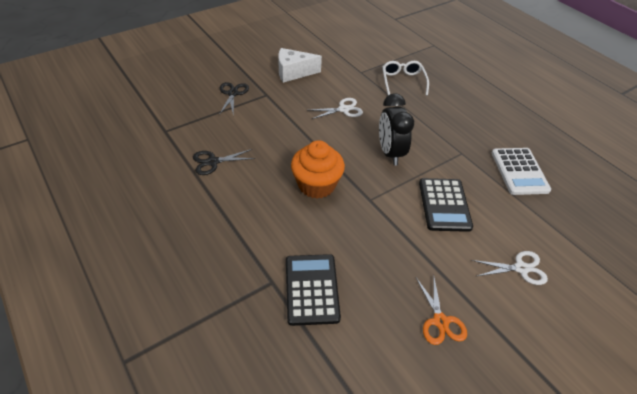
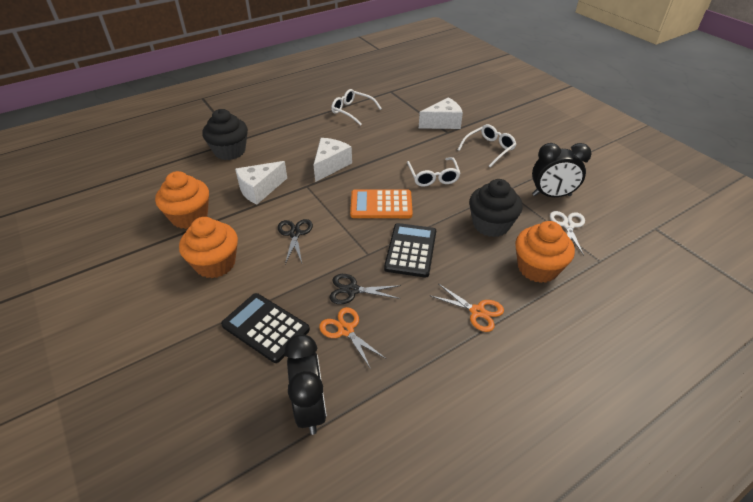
black clock: [379,93,414,166] = 1 -> [284,334,327,435] [532,143,592,197] = 2
black cupcake: none = 0 -> [202,109,248,160] [469,179,523,237] = 2
orange calculator: none = 0 -> [350,189,413,218] = 1
orange cupcake: [291,140,345,199] = 1 -> [155,171,209,229] [179,217,238,278] [516,221,575,283] = 3
orange scissors: [416,274,467,345] = 1 -> [319,307,386,369] [431,284,504,332] = 2
white calculator: [492,148,551,195] = 1 -> none = 0
white cheese: [278,48,322,83] = 1 -> [235,161,287,205] [314,138,352,182] [419,97,463,129] = 3
white glasses: [382,61,429,96] = 1 -> [331,89,382,126] [407,157,461,187] [458,124,516,167] = 3
white scissors: [308,98,363,119] [472,251,548,285] = 2 -> [550,211,585,255] = 1

